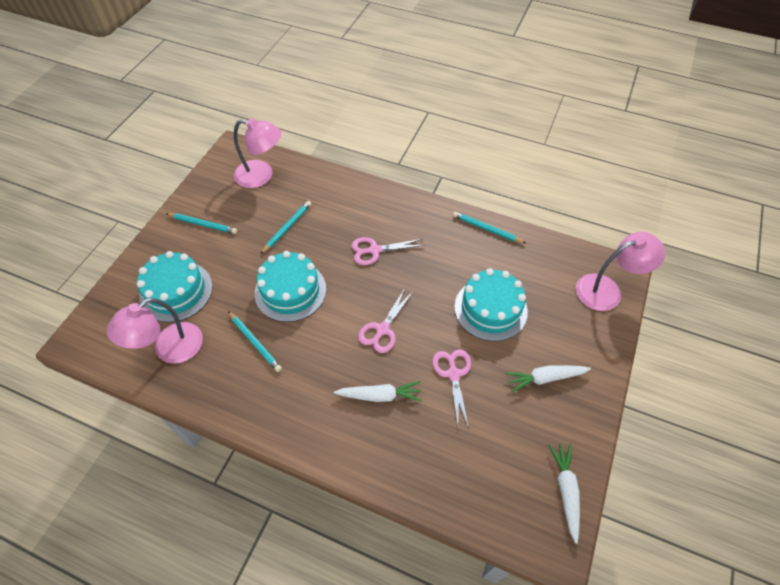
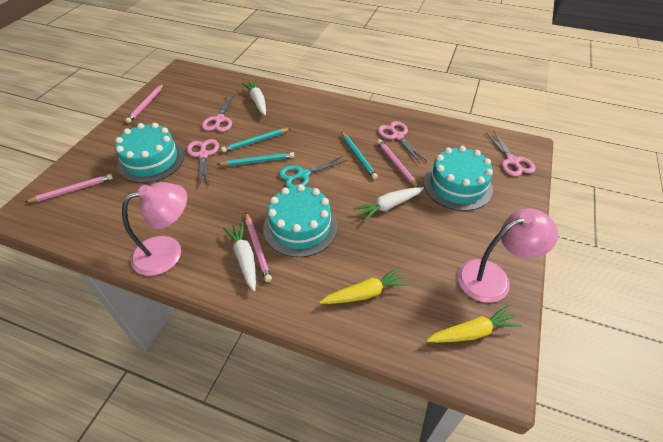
pink lamp: [106,298,203,364] [234,118,281,188] [576,232,665,311] = 3 -> [122,182,187,276] [457,208,558,303] = 2
pink pencil: none = 0 -> [24,174,113,203] [125,84,164,123] [245,212,272,282] [377,139,418,187] = 4
pink scissors: [351,237,425,265] [358,288,413,353] [432,349,471,428] = 3 -> [187,139,219,186] [202,95,234,132] [378,121,427,163] [486,130,536,176] = 4
turquoise pencil: [166,213,237,234] [228,311,282,372] [261,201,312,254] [453,212,526,243] = 4 -> [217,152,294,166] [221,128,291,152] [341,132,378,179] = 3
turquoise scissors: none = 0 -> [279,156,347,188] = 1
yellow carrot: none = 0 -> [319,267,409,304] [426,306,521,343] = 2

